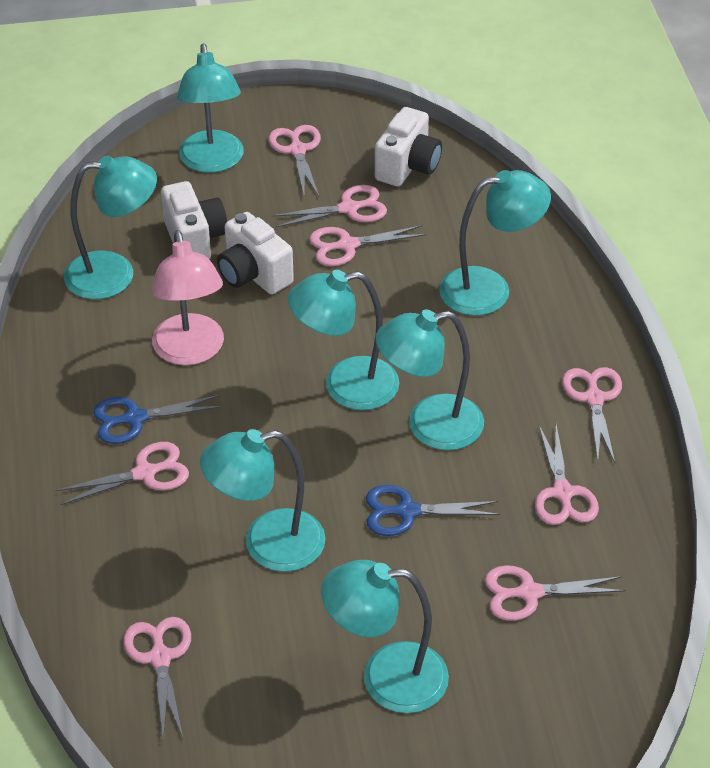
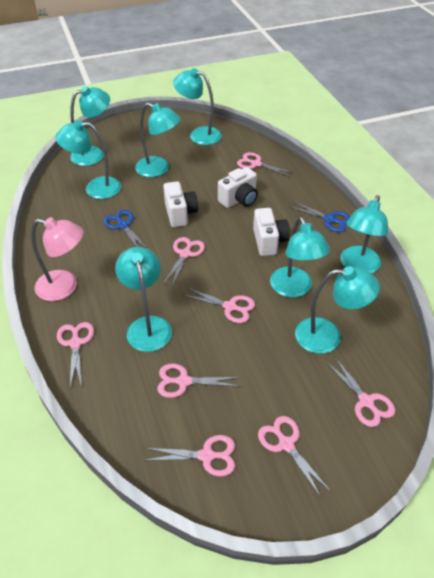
turquoise lamp: [64,156,157,299] [177,43,244,173] [200,429,326,572] [288,270,399,410] [321,560,449,713] [375,309,484,450] [439,170,551,316] = 7 -> [56,120,121,199] [70,86,110,166] [115,247,172,352] [135,103,181,177] [173,68,222,145] [270,217,330,297] [295,266,380,354] [340,195,388,274] = 8

